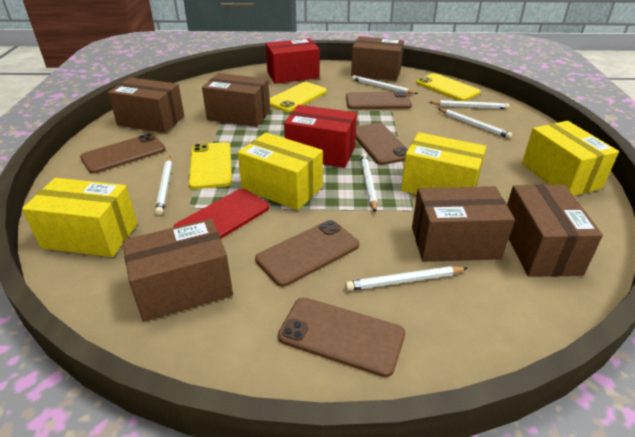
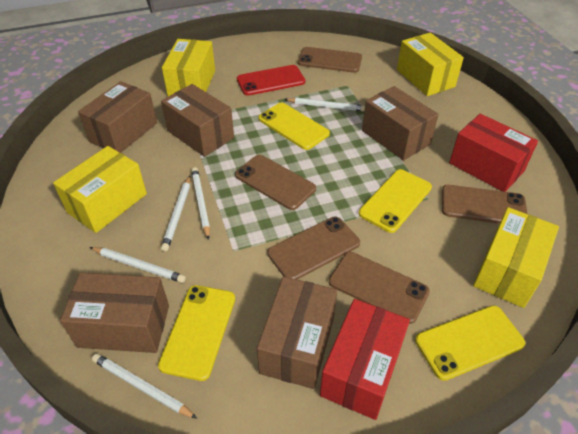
brown box: [108,77,184,133] [123,219,233,322] [202,73,270,127] [351,36,404,81] [412,186,515,262] [507,184,603,277] = 6 -> [60,273,169,353] [78,81,157,153] [161,84,234,157] [257,276,337,389] [362,86,439,161] = 5
white pencil: [155,157,172,215] [345,266,468,291] [352,75,418,94] [360,153,377,213] [429,100,509,109] [438,108,513,139] = 6 -> [90,247,186,283] [92,353,197,419] [161,176,191,251] [191,167,210,240] [285,98,365,112] = 5
yellow phone: [189,142,232,189] [270,82,327,112] [416,73,480,101] = 3 -> [158,285,235,381] [258,103,330,150] [359,169,432,233] [415,305,525,381] = 4

